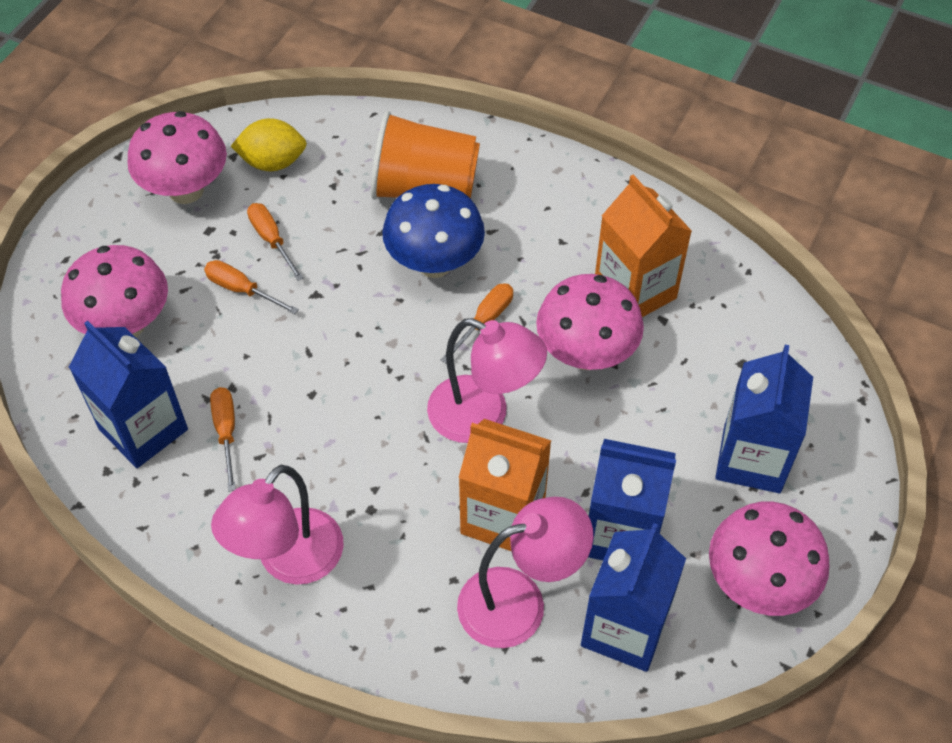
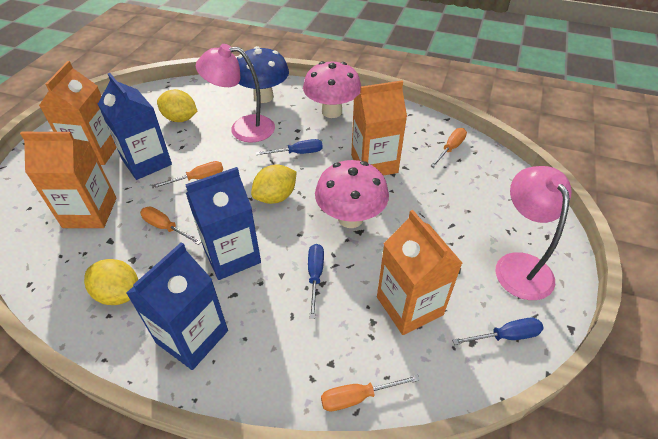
blue carton: [69,321,188,468] [581,523,686,672] [588,439,676,560] [715,345,813,493] = 4 -> [98,73,172,180] [126,242,228,370] [185,167,261,280] = 3
blue screwdriver: none = 0 -> [256,139,323,155] [308,244,324,319] [452,317,544,345] = 3
orange carton: [459,419,551,551] [595,174,692,317] = 2 -> [20,132,117,228] [39,61,117,165] [351,80,407,176] [377,210,463,335] = 4
orange cup: [371,111,480,200] = 1 -> none = 0
pink lamp: [211,465,343,585] [427,318,547,443] [457,497,593,648] = 3 -> [196,44,275,143] [495,166,572,300] = 2
pink mushroom: [61,245,168,337] [127,111,227,204] [536,274,644,370] [709,502,830,616] = 4 -> [303,61,361,118] [315,160,389,228] = 2
yellow lemon: [231,118,307,171] = 1 -> [84,259,138,305] [157,89,197,122] [251,165,297,204] = 3

